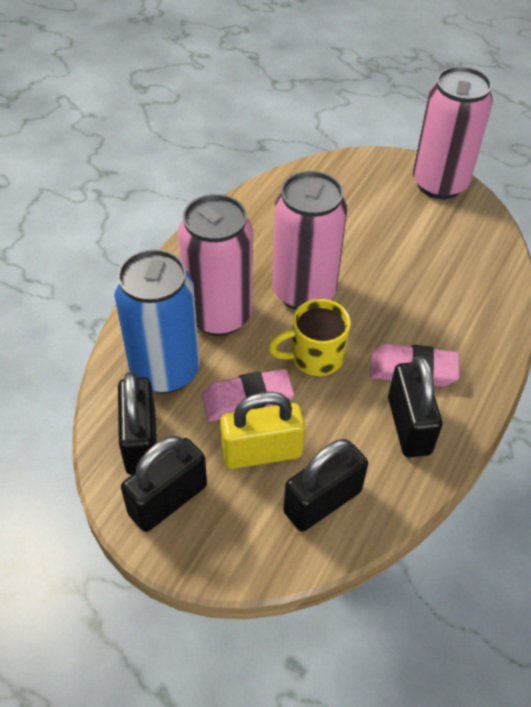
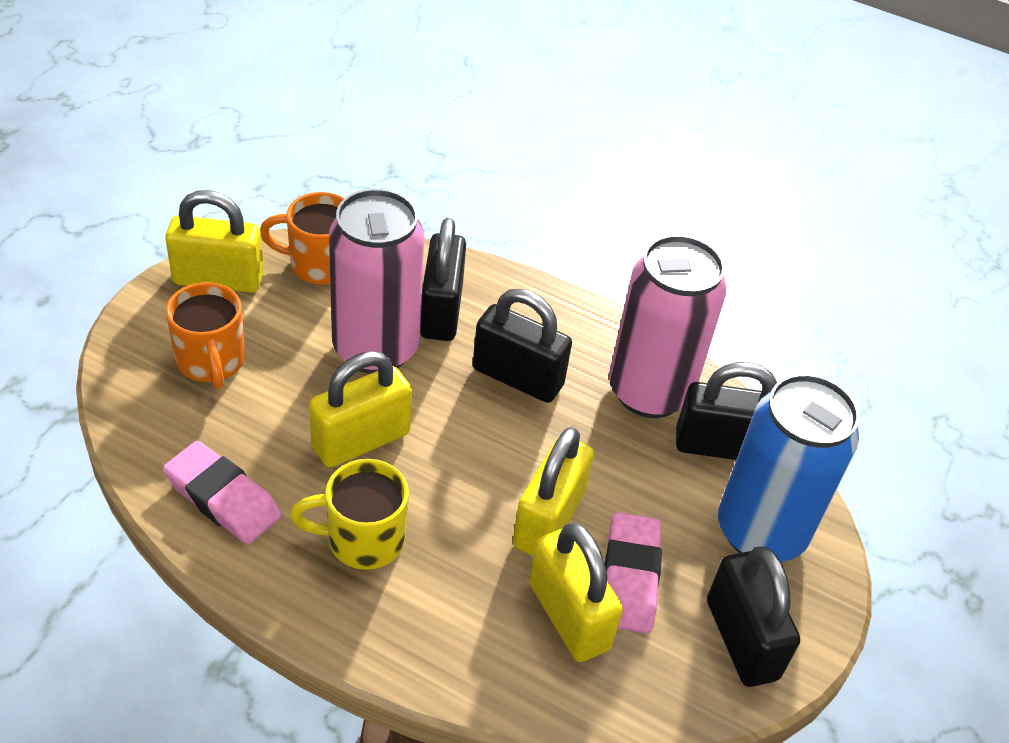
orange mug: none = 0 -> [166,282,245,389] [260,192,345,285] = 2
pink can: [178,194,253,336] [272,171,347,310] [413,66,493,199] = 3 -> [329,189,425,374] [609,235,727,418] = 2
yellow padlock: [220,392,305,469] = 1 -> [165,190,264,293] [309,351,412,468] [512,427,594,556] [529,523,623,662] = 4

